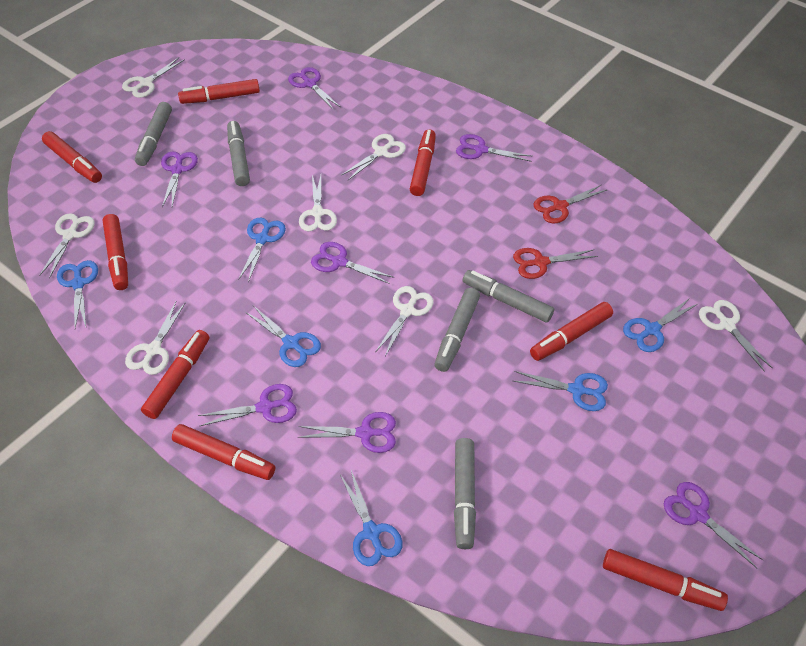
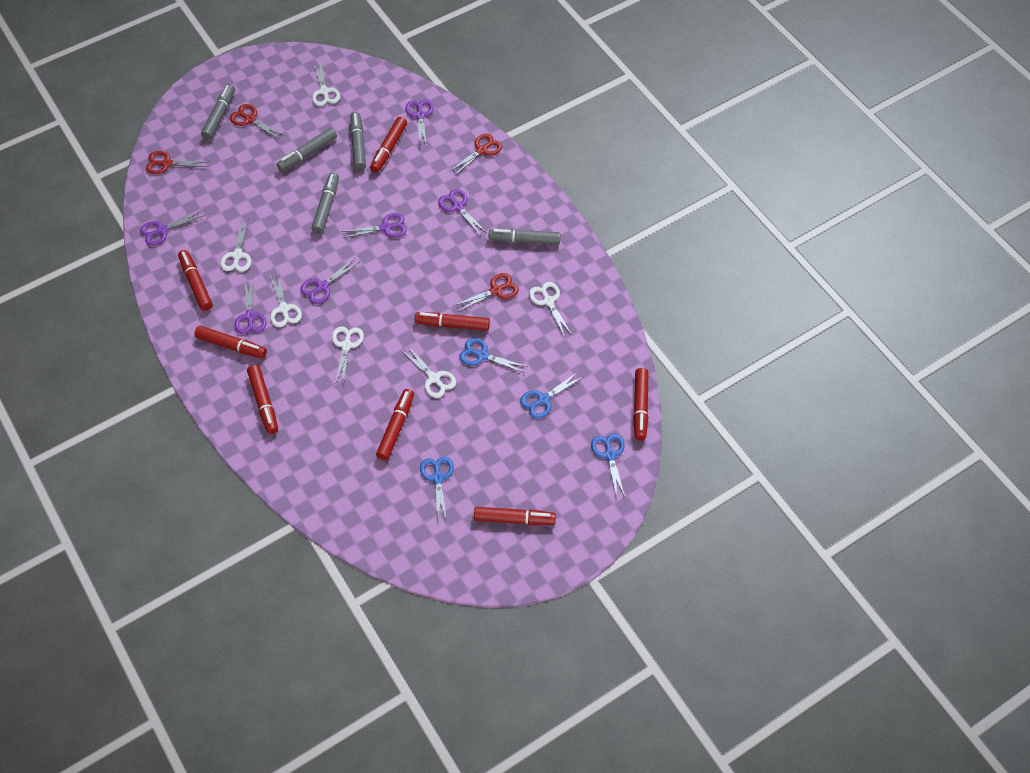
blue scissors: [57,260,98,328] [238,218,286,282] [245,306,321,367] [340,470,402,566] [513,371,608,411] [623,297,699,352] = 6 -> [420,457,454,522] [459,338,528,373] [520,371,583,419] [591,434,625,498] = 4
purple scissors: [161,152,198,207] [198,384,297,426] [288,67,340,110] [298,412,396,453] [311,242,394,284] [456,134,532,162] [664,482,764,568] = 7 -> [140,211,205,246] [235,279,266,334] [300,258,359,304] [341,213,407,238] [405,100,434,147] [438,189,487,236] = 6
red scissors: [513,248,598,279] [533,185,608,223] = 2 -> [146,151,210,174] [230,104,283,140] [450,134,502,176] [454,273,519,312] = 4
white scissors: [39,213,95,278] [122,57,185,98] [125,300,186,375] [299,175,337,231] [342,134,406,180] [376,286,433,356] [699,300,773,372] = 7 -> [220,220,251,272] [269,273,302,327] [312,63,340,106] [332,326,364,386] [401,346,456,398] [529,282,572,337] = 6

